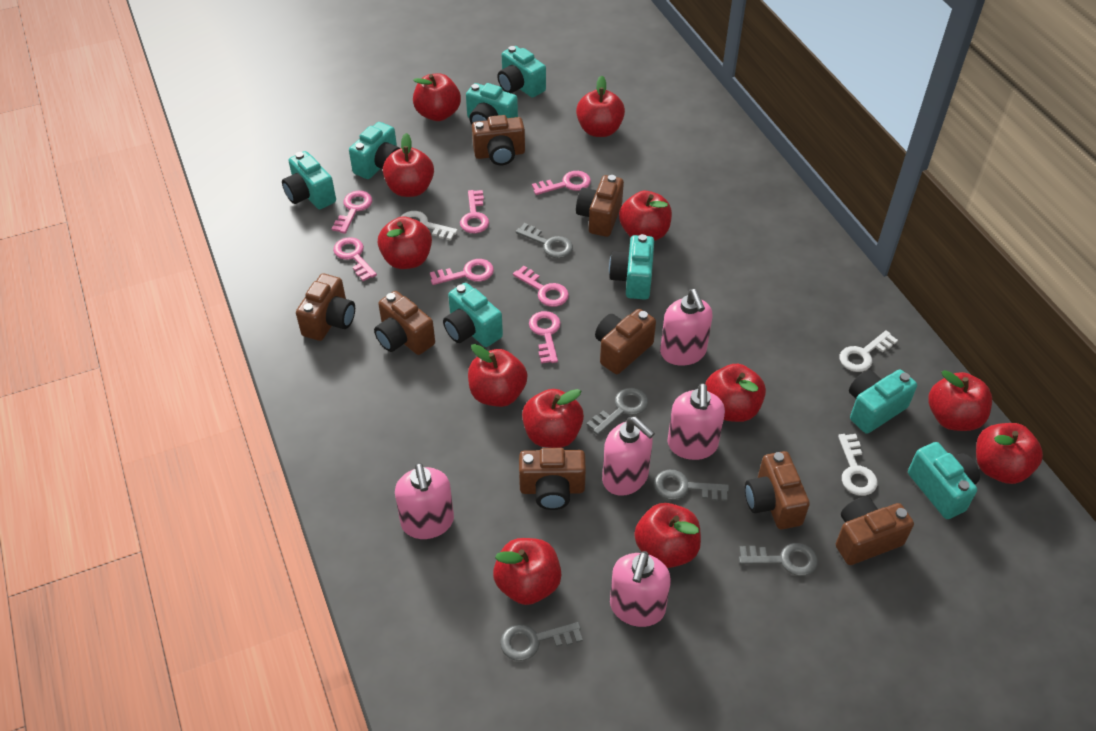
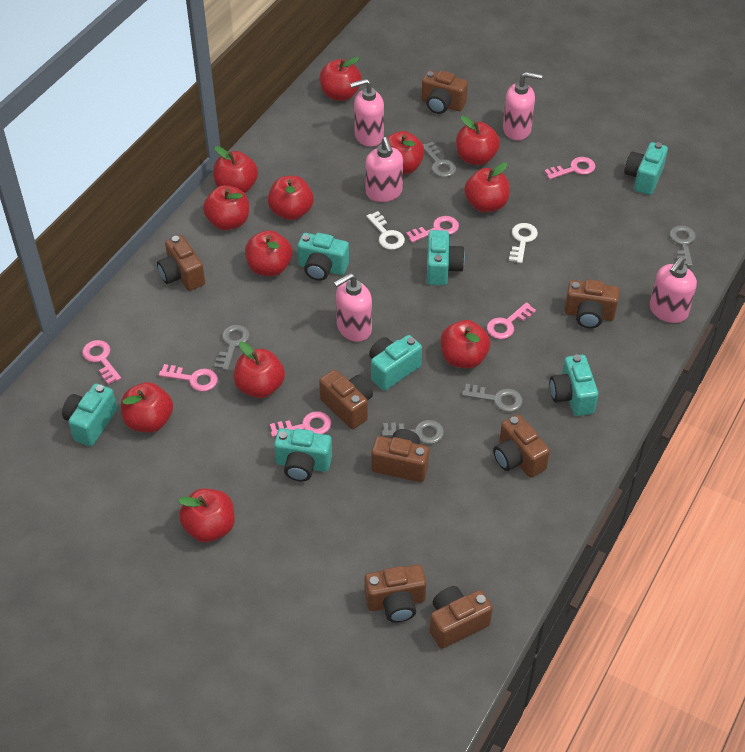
pink key: [332,191,372,234] [333,237,377,281] [430,259,494,285] [460,190,489,233] [513,266,569,307] [529,311,561,364] [532,171,591,195] = 7 -> [82,340,121,384] [159,364,218,392] [270,411,331,437] [406,216,459,243] [487,302,536,339] [544,157,595,180] = 6
turquoise camera: [282,151,336,209] [349,122,400,179] [443,283,503,347] [466,83,518,124] [497,46,546,98] [609,234,654,300] [849,369,917,434] [908,442,980,519] = 8 -> [62,383,117,446] [274,428,332,481] [298,233,349,281] [369,335,422,391] [427,230,465,285] [550,355,599,416] [624,142,668,195] = 7
white key: [401,211,458,241] [838,434,877,496] [840,330,898,372] = 3 -> [366,211,405,250] [509,223,538,263] = 2

